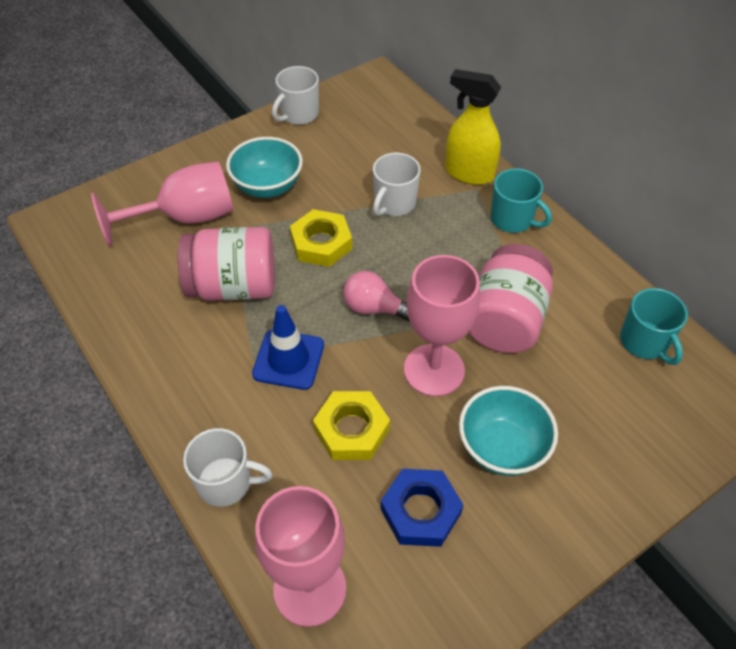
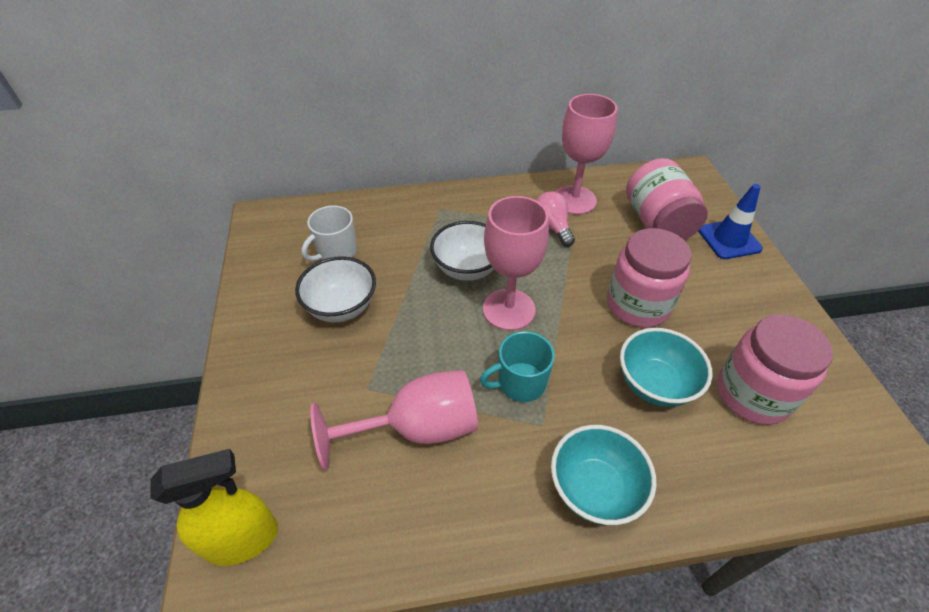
blue nut: [381,469,464,547] = 1 -> none = 0
pink jar: [178,227,275,301] [468,244,553,353] = 2 -> [607,228,692,328] [626,158,708,240] [717,314,833,425] = 3
turquoise mug: [490,168,552,233] [620,288,688,365] = 2 -> [480,331,555,402] = 1
white bowl: none = 0 -> [295,256,376,322] [430,221,494,281] = 2
white mug: [183,428,272,507] [272,66,319,125] [373,153,421,216] = 3 -> [302,205,357,261] = 1
yellow nut: [290,209,352,267] [313,391,390,460] = 2 -> none = 0

